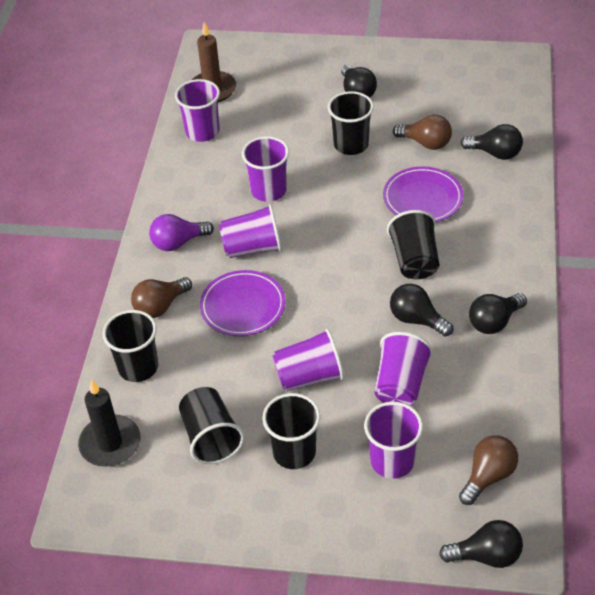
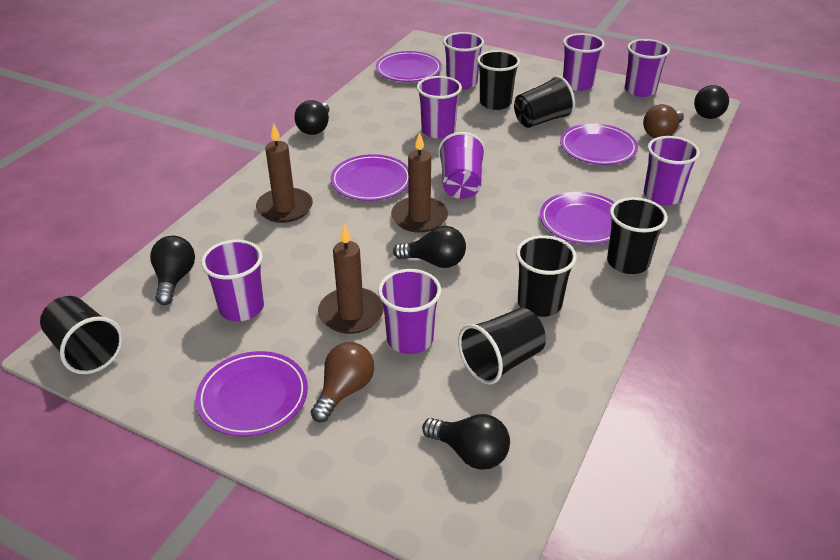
black candle: [78,379,141,467] = 1 -> none = 0
black cup: [102,310,158,382] [179,387,244,464] [262,393,320,469] [328,91,374,155] [387,210,439,279] = 5 -> [40,296,123,374] [458,308,546,384] [477,50,520,110] [514,76,575,128] [516,235,577,317] [607,197,668,274] = 6
brown candle: [192,22,236,102] = 1 -> [256,123,313,223] [318,223,384,334] [391,132,448,233] = 3
brown light bulb: [131,277,192,318] [393,115,452,150] [459,435,518,505] = 3 -> [311,342,374,422] [643,104,684,138] = 2
purple cup: [175,79,220,142] [219,204,282,258] [242,136,289,202] [273,329,344,391] [364,402,423,479] [375,332,433,406] = 6 -> [201,240,264,321] [378,269,441,354] [417,76,462,139] [438,132,486,199] [443,32,484,90] [563,33,605,91] [625,39,670,97] [644,136,700,205] = 8
purple light bulb: [149,214,214,251] = 1 -> none = 0
purple plate: [200,270,286,336] [383,167,464,222] = 2 -> [196,351,308,436] [330,154,408,201] [376,51,442,82] [540,192,615,244] [560,123,638,165] = 5

